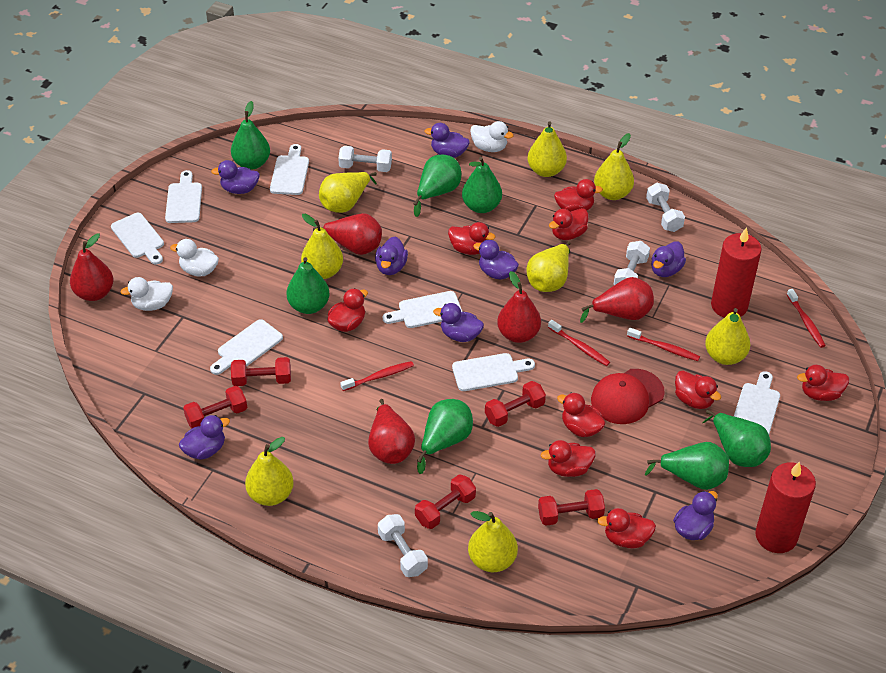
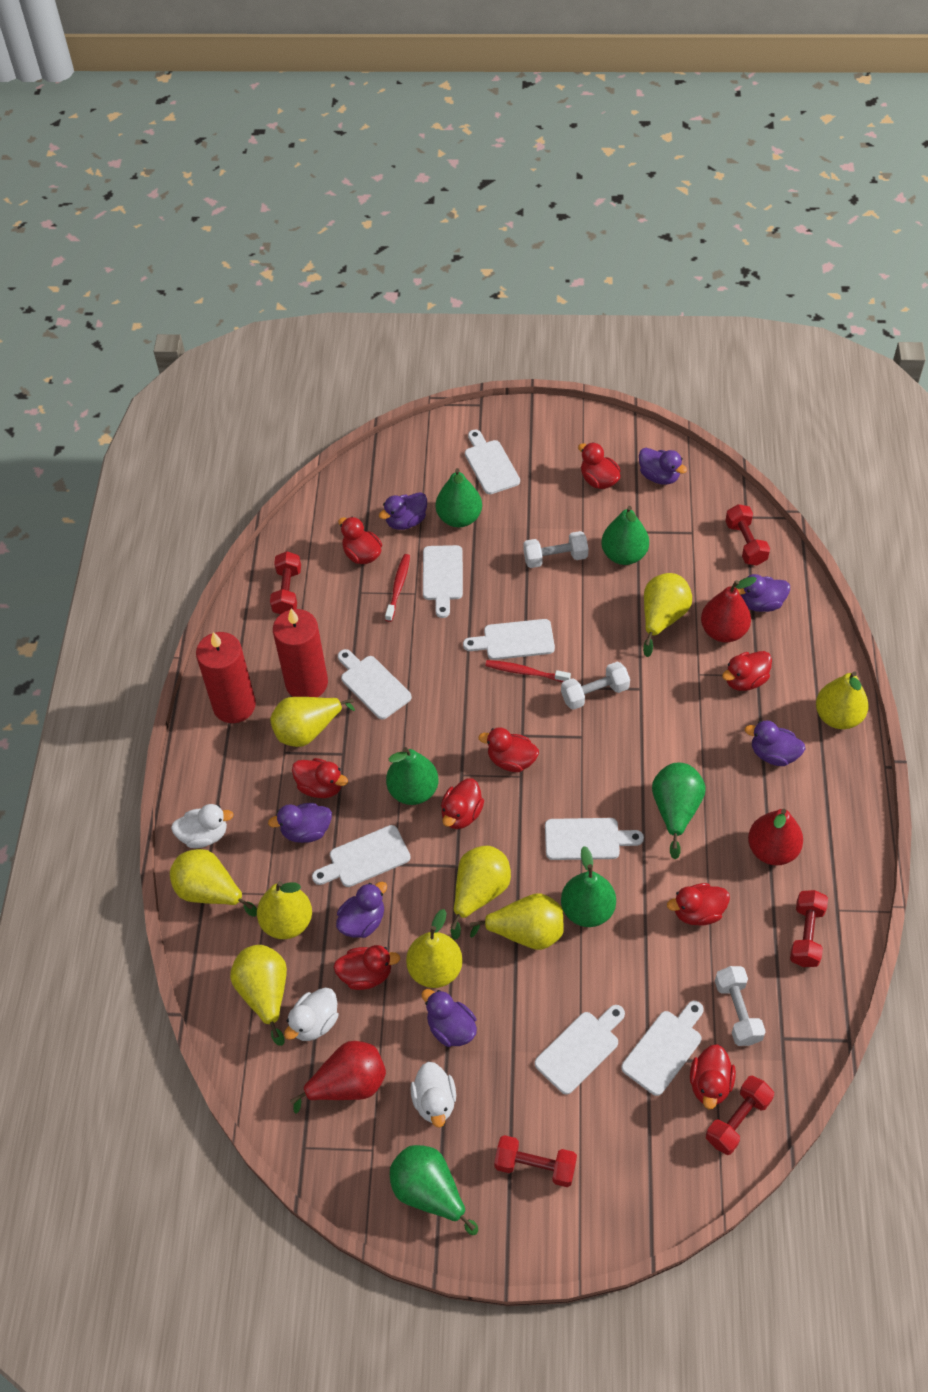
green pear: [231,101,270,170] [286,257,330,314] [414,155,461,217] [417,399,473,474] [462,157,502,213] [645,442,729,490] [702,410,771,467] = 7 -> [386,747,438,805] [390,1145,478,1236] [436,468,482,527] [561,846,616,927] [601,506,649,565] [652,763,706,859] = 6
purple duck: [179,415,230,460] [211,160,260,194] [375,237,408,275] [424,123,470,158] [433,303,484,342] [473,240,519,280] [651,241,686,277] [673,491,718,540] = 8 -> [268,803,332,843] [336,882,387,938] [379,492,427,530] [422,989,477,1047] [639,448,687,485] [736,574,790,612] [745,720,805,766] = 7
red cap: [591,369,665,424] = 1 -> none = 0
red pear: [70,233,113,301] [313,213,382,255] [368,399,415,464] [497,271,541,343] [580,277,654,323] = 5 -> [290,1041,386,1114] [701,577,757,642] [748,809,803,866] = 3
red toothbrush: [340,361,414,391] [548,320,610,366] [627,328,700,361] [787,289,826,348] = 4 -> [385,554,410,622] [485,660,571,682] = 2
white cutting board: [111,213,164,264] [165,170,202,223] [210,319,283,375] [270,144,309,195] [383,291,463,328] [452,353,535,391] [734,371,780,434] = 7 -> [312,825,411,887] [338,649,412,719] [423,545,463,618] [463,619,555,660] [465,430,520,494] [535,1005,625,1095] [545,818,644,860] [621,1001,704,1096] = 8
white dumbbell: [338,146,392,172] [378,514,428,577] [614,241,650,285] [646,183,685,232] = 4 -> [523,531,588,568] [561,662,630,710] [715,966,766,1046] = 3
yellow pear: [245,437,294,506] [301,214,343,279] [319,172,377,213] [468,511,518,572] [526,241,571,292] [527,122,567,177] [594,133,634,200] [705,308,750,365] = 8 -> [170,849,257,917] [230,945,287,1046] [257,881,312,939] [270,697,355,747] [406,909,463,988] [450,846,511,940] [470,893,563,950] [643,573,692,657] [816,671,869,729] = 9

